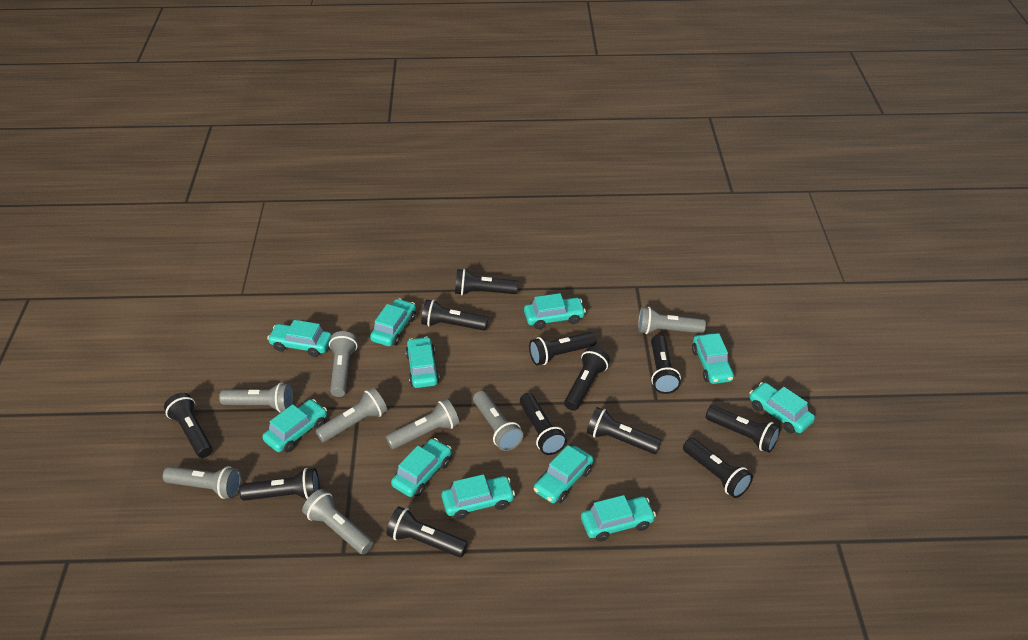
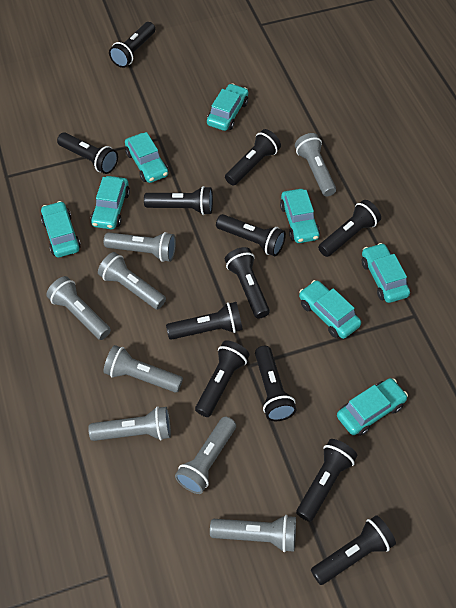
turquoise car: [262,399,327,452] [267,320,332,357] [370,298,416,346] [391,438,451,497] [405,337,440,388] [441,474,515,520] [524,293,586,329] [534,445,593,503] [581,495,656,542] [692,333,734,384] [749,382,815,434] = 11 -> [41,201,81,257] [91,176,130,229] [125,132,168,183] [207,83,248,131] [280,189,320,243] [299,280,361,339] [337,378,408,436] [362,243,410,303] = 8

